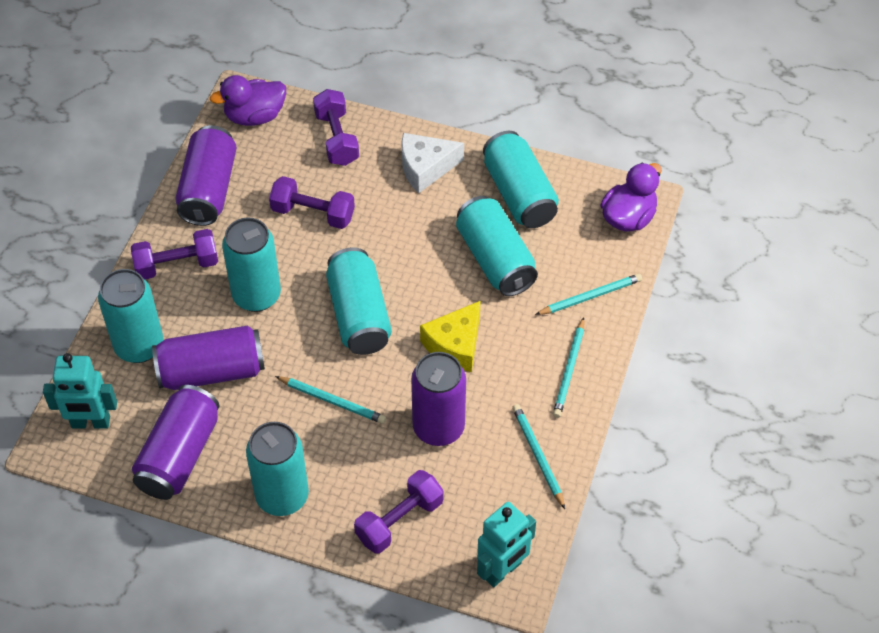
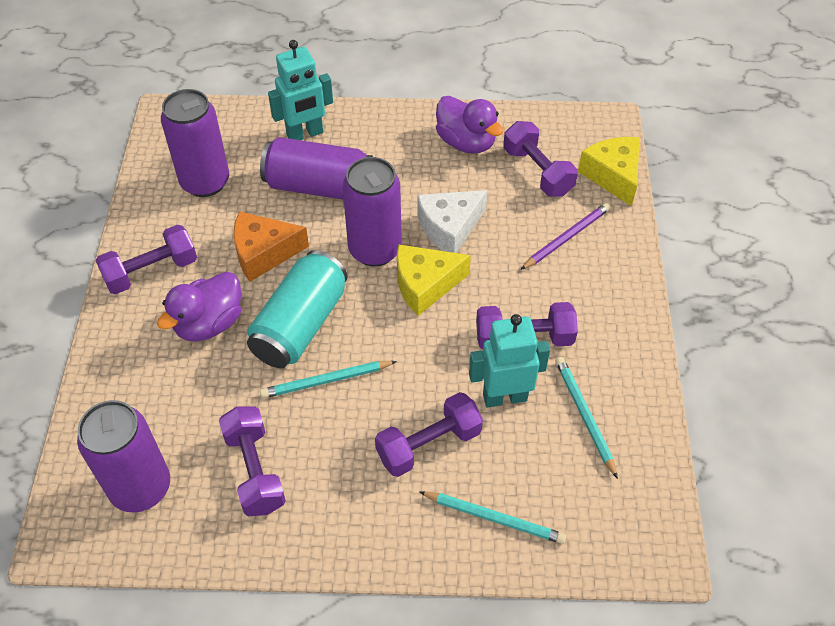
orange cheese: none = 0 -> [233,211,309,282] = 1
purple dumbbell: [131,229,218,279] [269,176,355,229] [313,89,359,166] [354,470,444,554] = 4 -> [95,225,197,294] [219,406,286,516] [375,392,483,477] [476,302,578,350] [503,121,578,197] = 5
purple pencil: none = 0 -> [520,203,611,270] = 1
turquoise can: [98,269,163,363] [222,217,281,312] [246,422,309,516] [326,247,392,355] [456,196,538,296] [483,131,559,228] = 6 -> [247,250,348,368] = 1
turquoise pencil: [275,376,386,424] [512,404,565,509] [535,274,642,315] [553,317,584,418] = 4 -> [260,361,397,398] [420,491,567,544] [555,357,618,479] = 3
yellow cheese: [420,301,480,372] = 1 -> [397,244,471,316] [578,137,640,206] = 2

